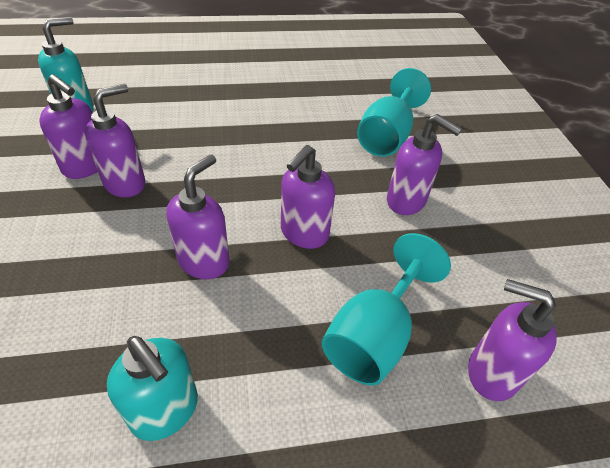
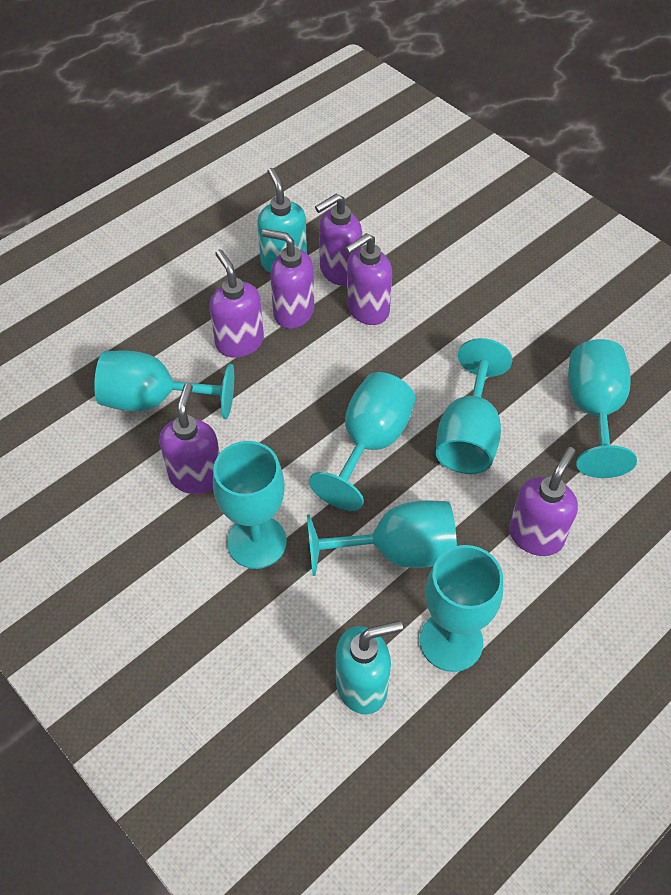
turquoise goblet: [322,233,451,385] [357,68,431,157] = 2 -> [94,350,234,419] [213,441,287,569] [307,500,457,576] [309,372,416,511] [420,545,503,672] [436,338,512,474] [568,339,637,478] = 7

